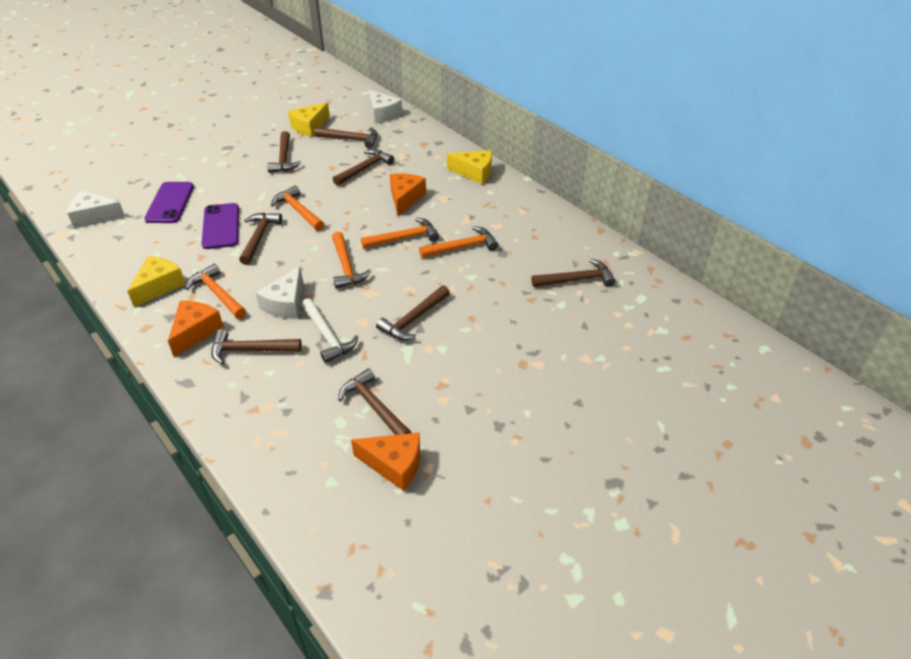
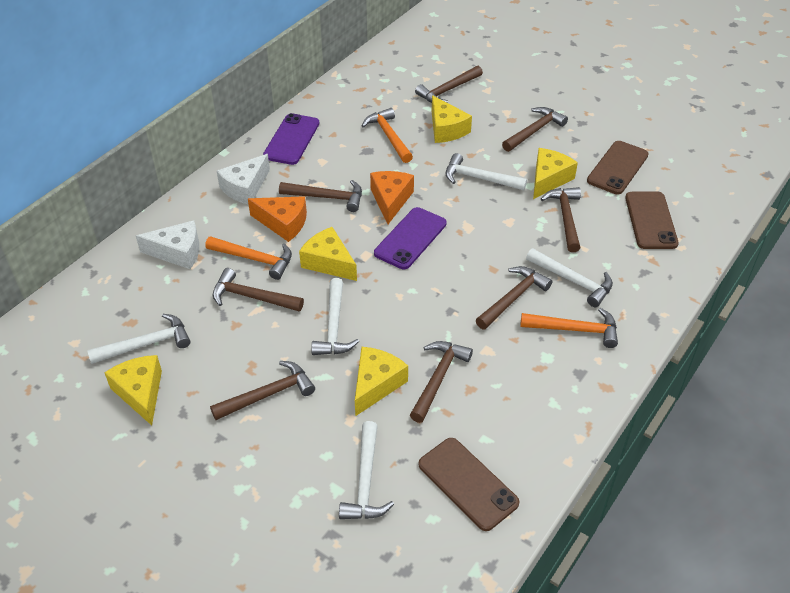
brown phone: none = 0 -> [418,438,519,531] [587,141,649,194] [625,191,679,249] = 3
orange cheese: [168,301,224,357] [351,432,420,491] [390,173,426,216] = 3 -> [248,196,307,242] [370,171,414,224] = 2
orange hammer: [186,264,246,319] [271,186,324,231] [332,232,371,289] [361,218,439,249] [419,226,498,258] = 5 -> [205,236,292,280] [362,108,413,163] [520,308,618,348] = 3
white cheese: [67,191,126,229] [255,266,303,319] [368,90,402,123] = 3 -> [136,220,199,269] [217,154,270,205] = 2
white hammer: [301,298,358,363] = 1 -> [87,314,191,364] [311,278,359,355] [339,421,394,519] [446,153,527,190] [526,248,613,307] = 5
yellow cheese: [127,256,185,307] [288,102,330,137] [447,150,492,184] = 3 -> [104,355,162,426] [299,227,357,281] [355,347,408,416] [432,95,472,143] [533,148,578,199] = 5

